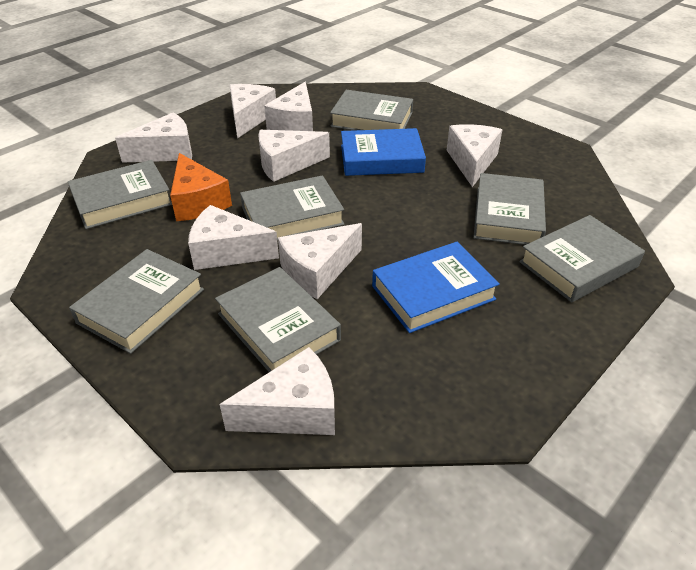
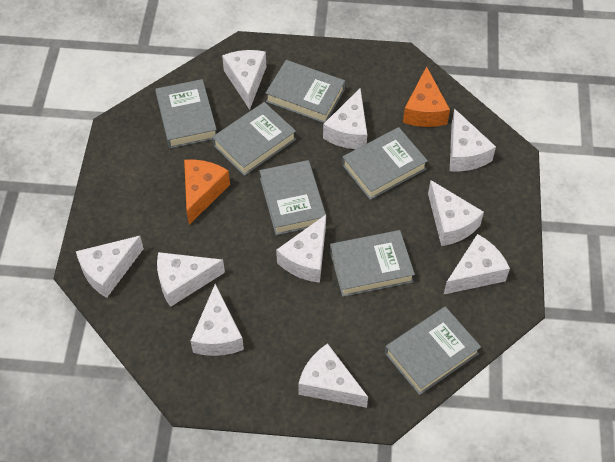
blue book: [341,128,426,176] [372,242,500,333] = 2 -> none = 0
orange cheese: [170,153,232,221] = 1 -> [184,159,230,225] [403,66,450,127] = 2
white cheese: [115,112,192,163] [188,205,279,270] [220,347,335,435] [230,84,276,139] [258,130,330,182] [264,82,313,131] [278,223,362,299] [447,124,503,187] = 8 -> [76,236,144,298] [157,252,225,307] [191,284,244,356] [222,50,266,110] [276,215,326,283] [298,343,368,408] [323,88,367,149] [428,180,484,246] [444,234,510,294] [450,108,496,172] = 10

